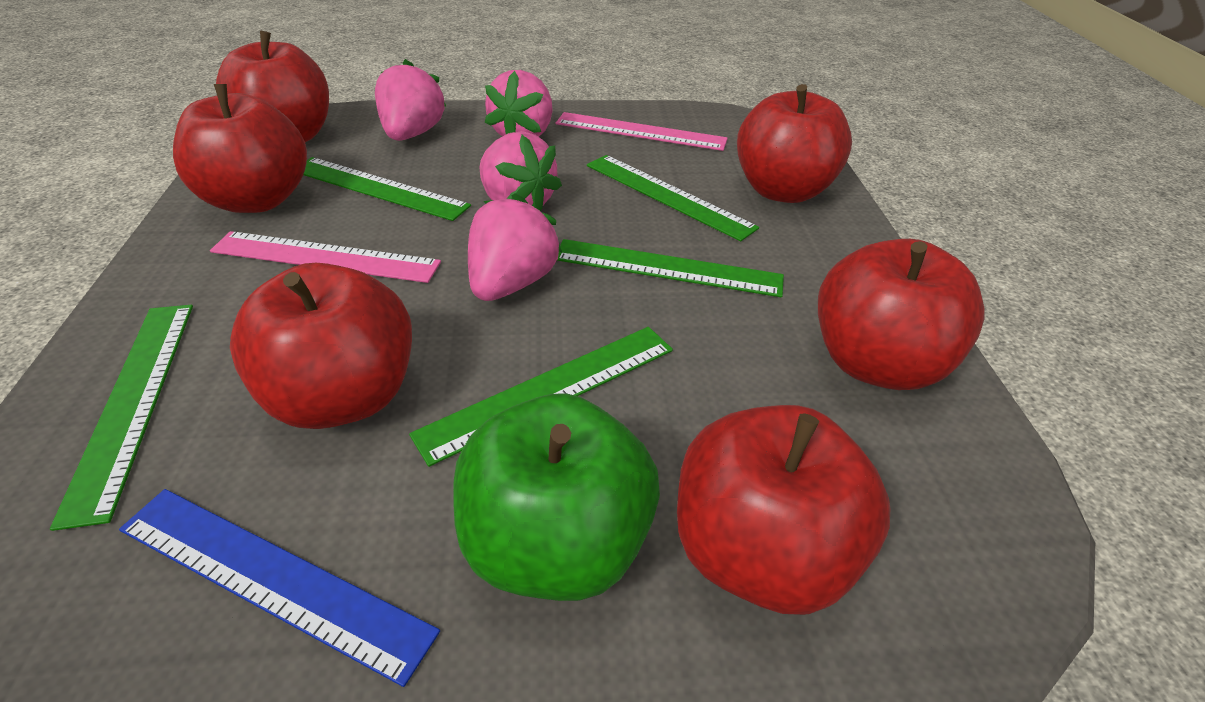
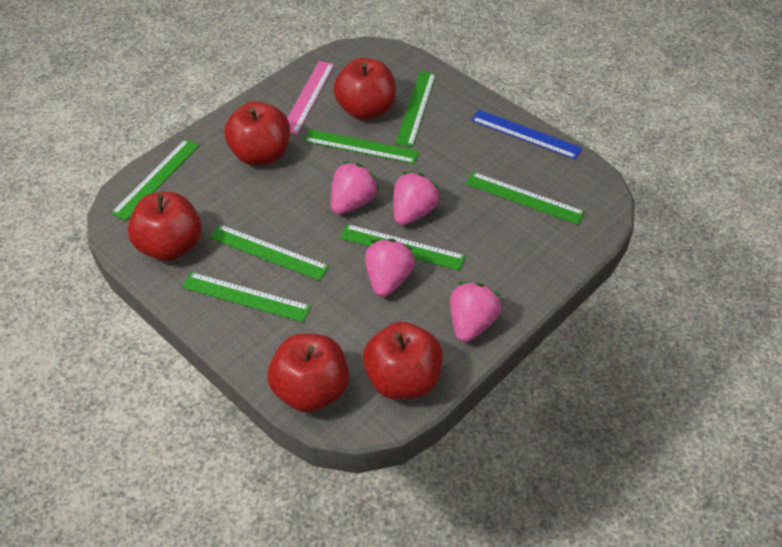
green apple: [453,393,660,601] = 1 -> none = 0
green ruler: [50,305,193,531] [303,157,471,221] [409,327,673,467] [557,239,784,297] [587,155,759,241] = 5 -> [111,139,200,221] [182,272,311,322] [209,224,329,281] [304,129,419,164] [340,224,466,271] [395,71,436,147] [466,172,585,225] = 7
pink ruler: [210,231,441,283] [556,112,728,151] = 2 -> [287,61,334,134] = 1
red apple: [173,84,307,213] [216,31,329,142] [230,263,412,429] [677,405,890,615] [737,84,852,203] [818,239,984,390] = 6 -> [128,192,202,261] [224,101,290,166] [267,334,349,413] [333,58,396,120] [363,322,443,400] = 5

